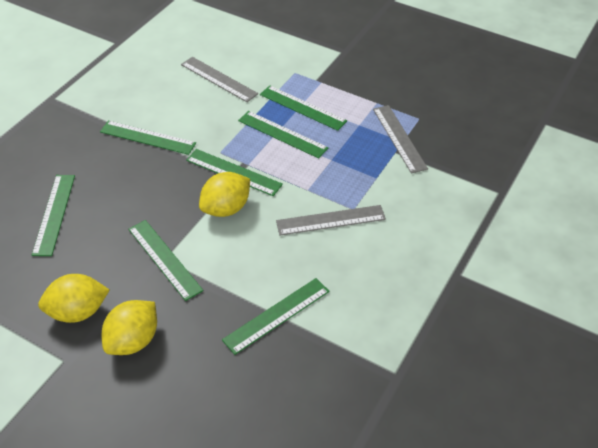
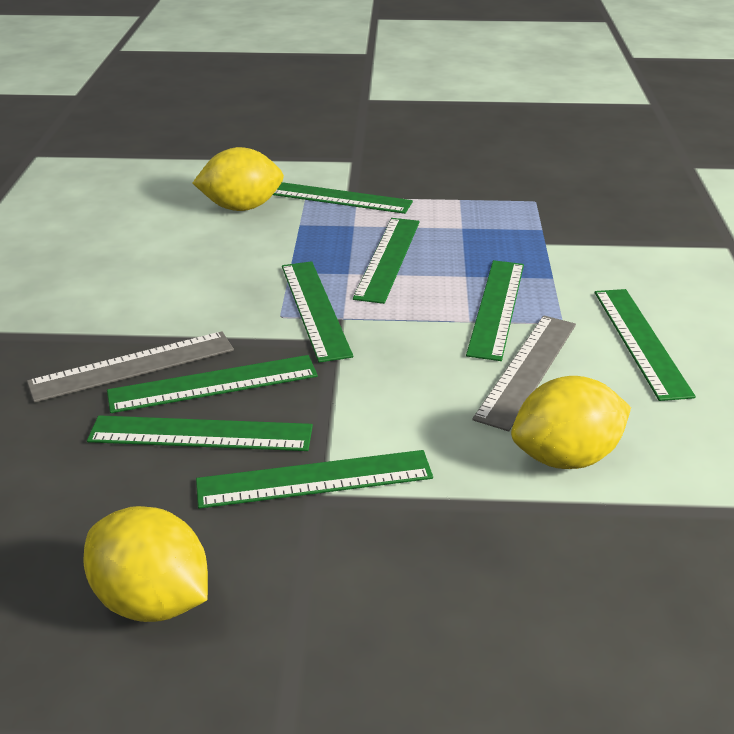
green ruler: [32,175,75,256] [100,120,196,155] [128,220,203,301] [186,149,283,196] [222,278,329,355] [238,111,329,158] [260,85,347,131] = 7 -> [87,415,313,451] [107,355,318,413] [196,450,433,509] [273,182,413,214] [282,261,353,363] [353,218,420,304] [466,260,524,361] [595,289,696,401] = 8
grey ruler: [181,57,258,102] [276,205,386,235] [373,105,428,174] = 3 -> [27,331,234,403] [472,315,576,431] = 2

